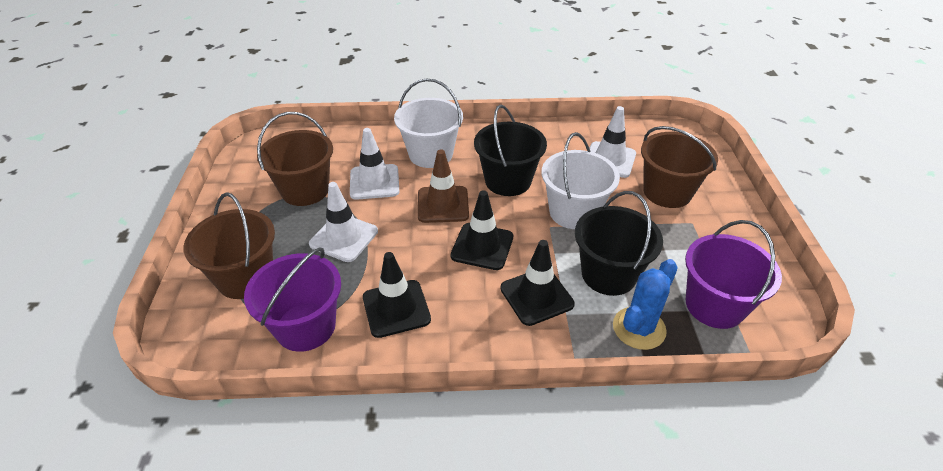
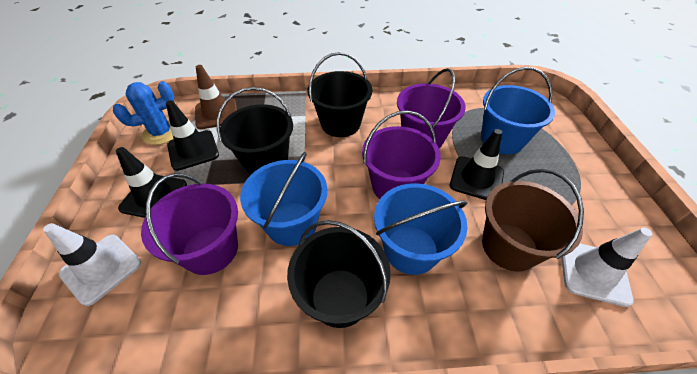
black bucket: [474,105,547,196] [575,191,663,296] = 2 -> [217,87,293,175] [287,220,391,328] [308,52,373,137] = 3
blue bucket: none = 0 -> [240,152,327,246] [374,183,467,275] [481,67,555,154] = 3
brown bucket: [183,193,275,299] [257,112,333,206] [641,126,718,208] = 3 -> [482,169,584,272] = 1
purple bucket: [244,247,341,352] [685,220,782,329] = 2 -> [141,173,238,275] [362,110,441,199] [397,68,466,148] = 3
white bucket: [394,78,463,168] [542,132,620,229] = 2 -> none = 0
white traffic cone: [309,182,378,262] [350,128,399,200] [589,106,636,178] = 3 -> [43,223,141,306] [561,228,652,307] = 2

